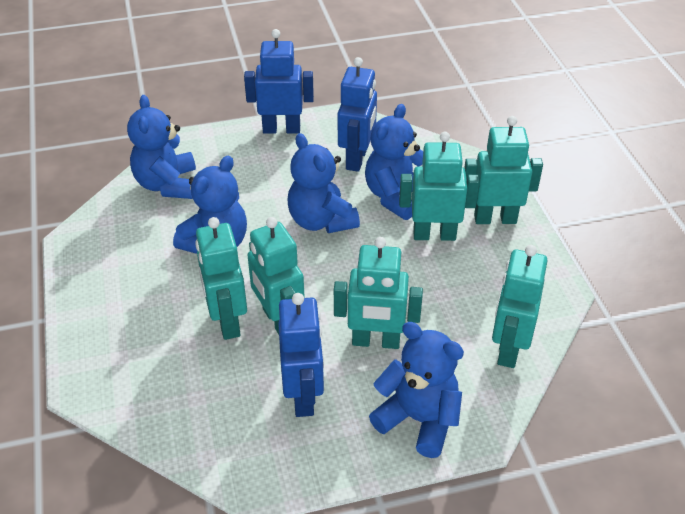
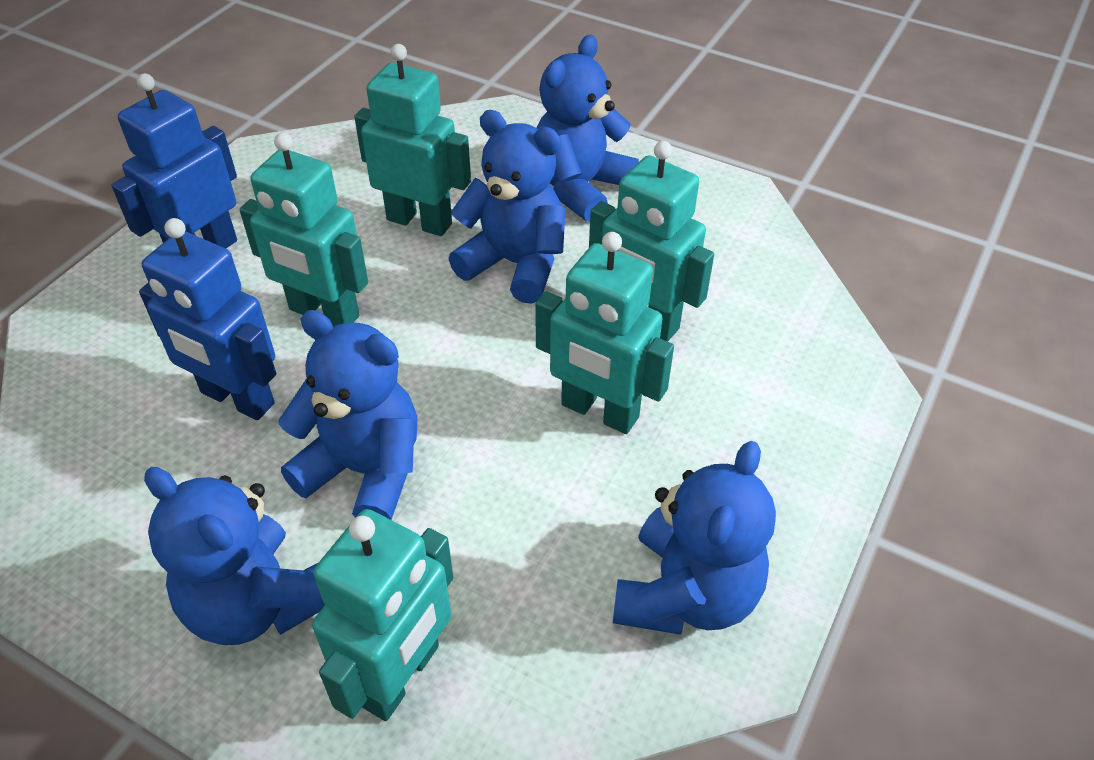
blue robot: [244,29,314,134] [278,293,324,417] [338,57,377,172] = 3 -> [111,73,237,248] [139,218,276,420] = 2
turquoise robot: [195,217,247,340] [247,217,305,334] [334,237,423,349] [399,132,480,241] [464,116,543,224] [492,245,548,368] = 6 -> [240,132,368,326] [312,509,453,721] [354,44,471,236] [535,232,674,434] [589,141,714,342] = 5

